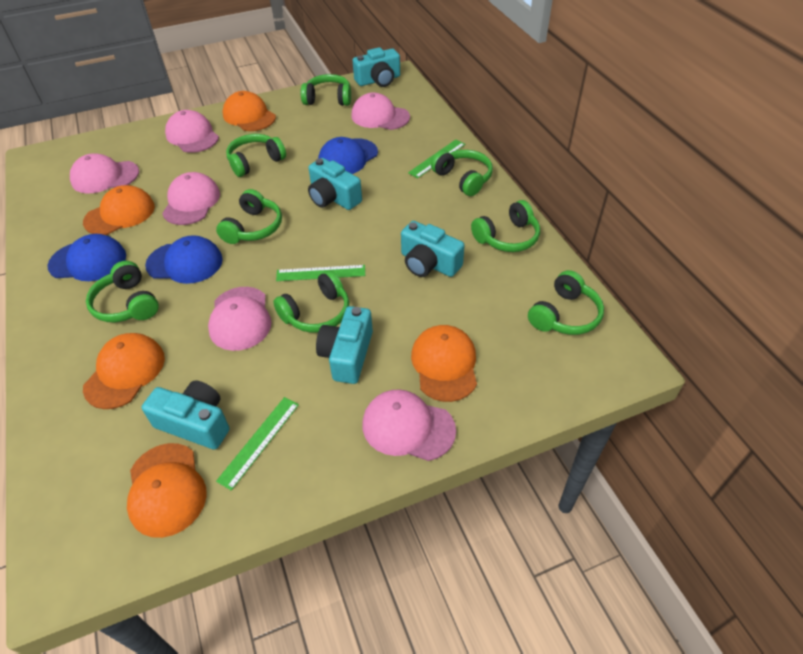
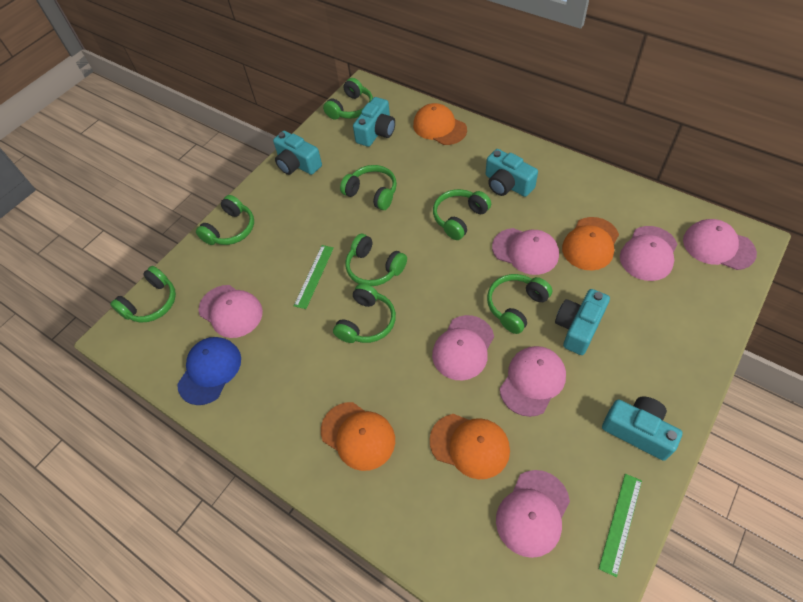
blue cap: [47,234,126,281] [145,235,223,284] [318,137,378,174] = 3 -> [177,337,241,405] = 1
green ruler: [216,397,299,491] [276,265,365,281] [408,140,465,178] = 3 -> [294,245,334,309] [599,474,642,577] = 2
orange cap: [83,185,155,235] [83,333,165,409] [127,443,207,538] [222,91,276,131] [411,325,477,402] = 5 -> [321,402,395,471] [413,103,467,145] [430,414,510,479] [562,217,619,270] = 4
pink cap: [70,153,139,193] [162,172,220,225] [165,110,219,153] [208,287,271,351] [351,92,410,130] [362,389,456,461] = 6 -> [199,285,263,338] [432,315,494,380] [492,228,559,275] [496,470,570,558] [500,346,566,417] [620,226,677,281] [683,219,757,270] = 7

